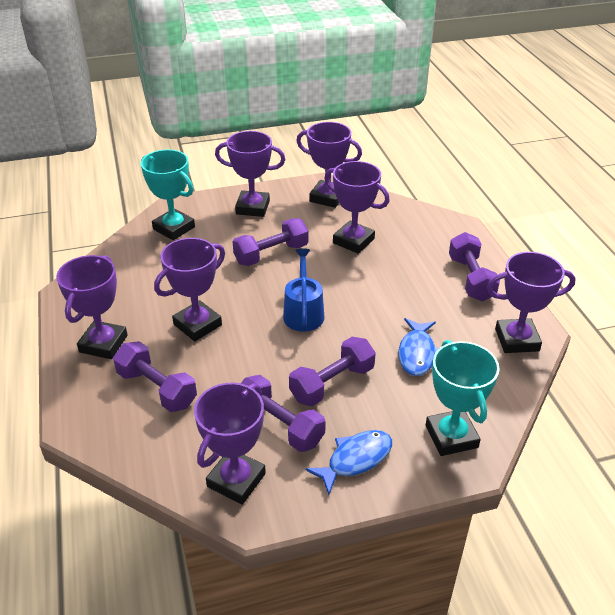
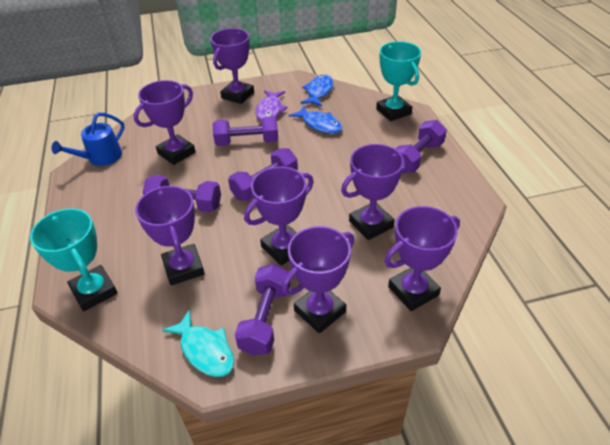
purple fish: none = 0 -> [255,90,288,122] = 1
turquoise fish: none = 0 -> [162,310,234,377] = 1

